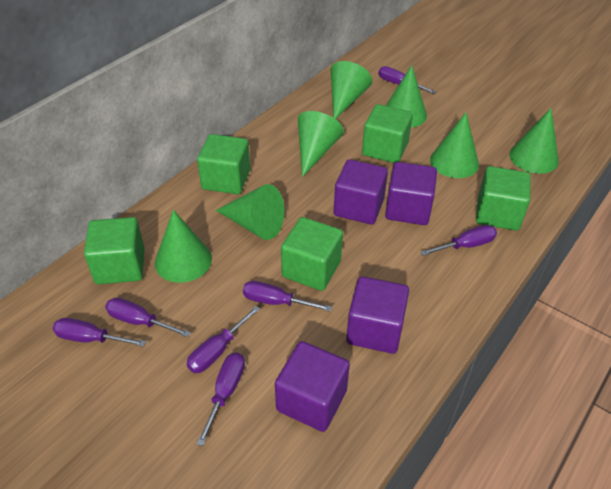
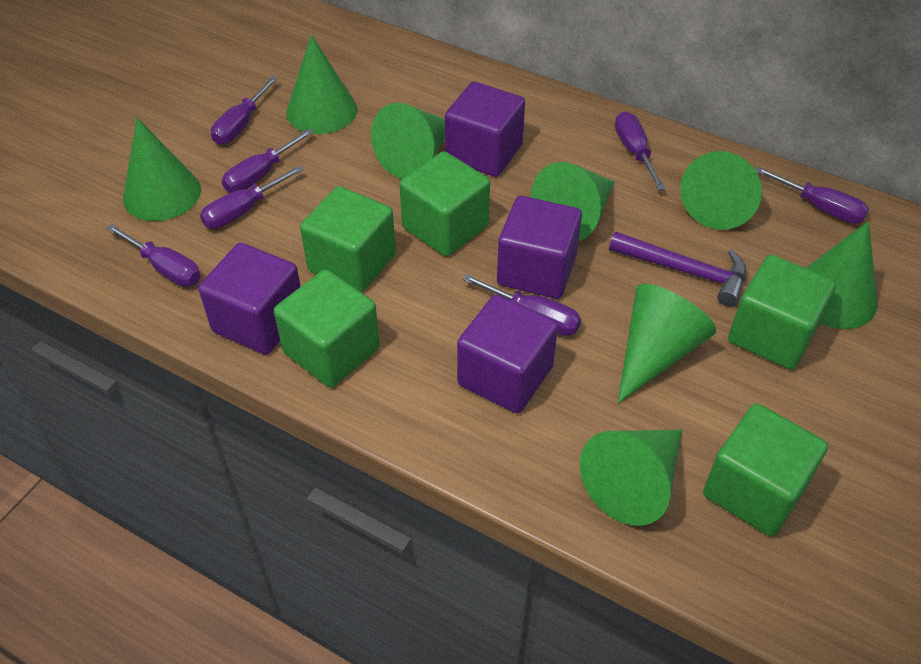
green cone: [155,210,212,283] [216,184,284,240] [298,111,344,177] [331,61,372,119] [386,65,427,128] [430,112,479,178] [509,108,559,174] = 7 -> [123,118,201,221] [286,35,357,134] [371,103,445,179] [531,162,615,241] [579,430,682,526] [618,284,716,403] [680,151,762,230] [806,221,877,329] = 8
purple hammer: none = 0 -> [609,232,746,307] = 1

